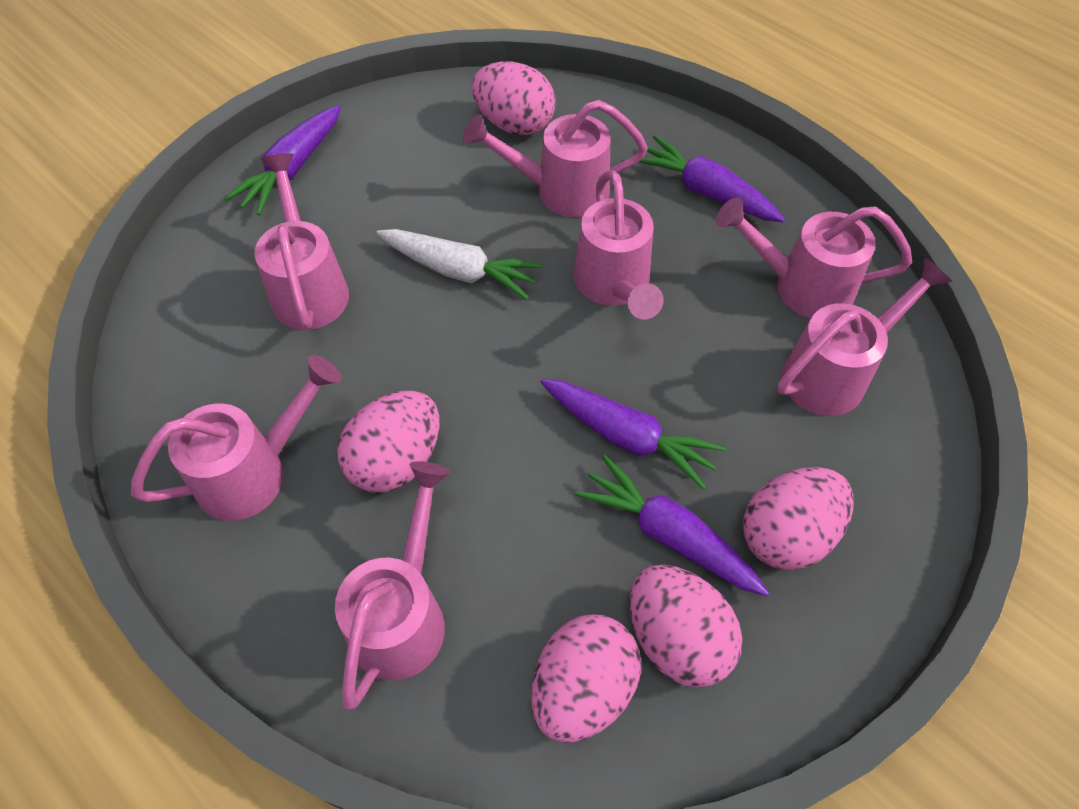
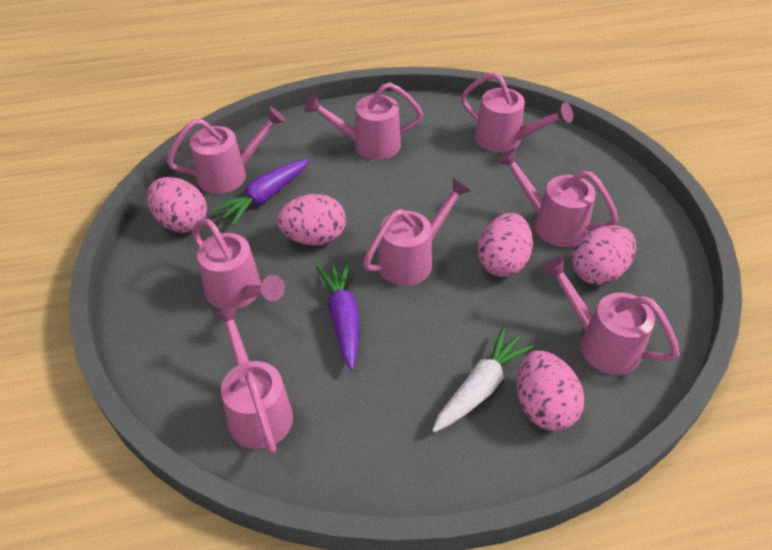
pink watering can: [131,355,341,521] [255,153,349,330] [335,461,450,709] [463,100,648,217] [573,170,664,319] [716,197,912,318] [777,258,952,416] = 7 -> [166,107,286,194] [192,219,285,310] [213,305,293,454] [304,82,423,160] [363,178,471,286] [461,72,573,152] [497,148,618,247] [542,256,680,375] = 8
purple carrot: [224,105,341,215] [541,379,726,490] [574,455,769,596] [639,135,785,222] = 4 -> [213,159,309,226] [316,261,359,370] = 2

